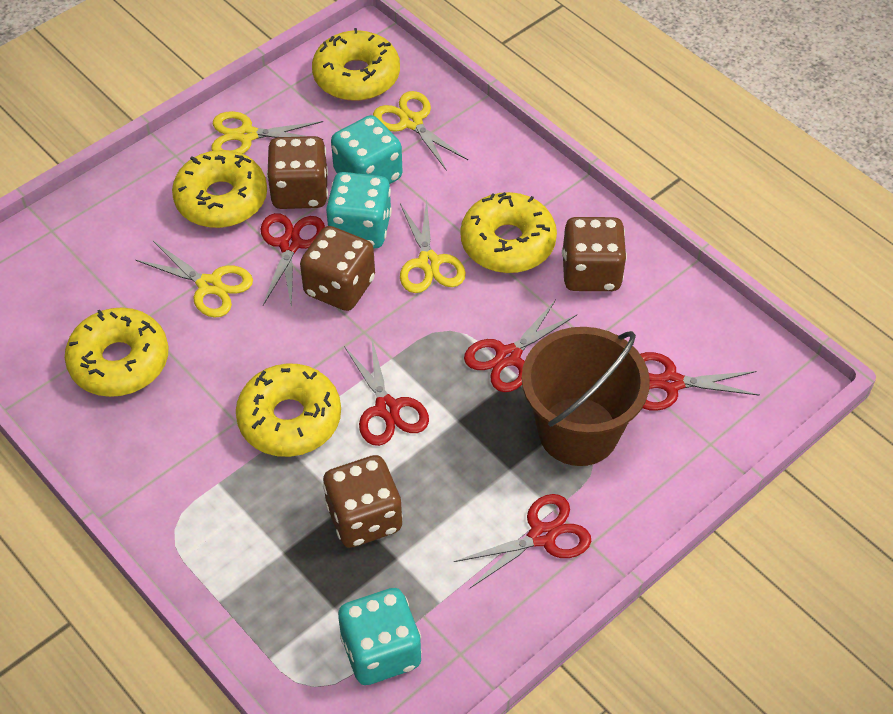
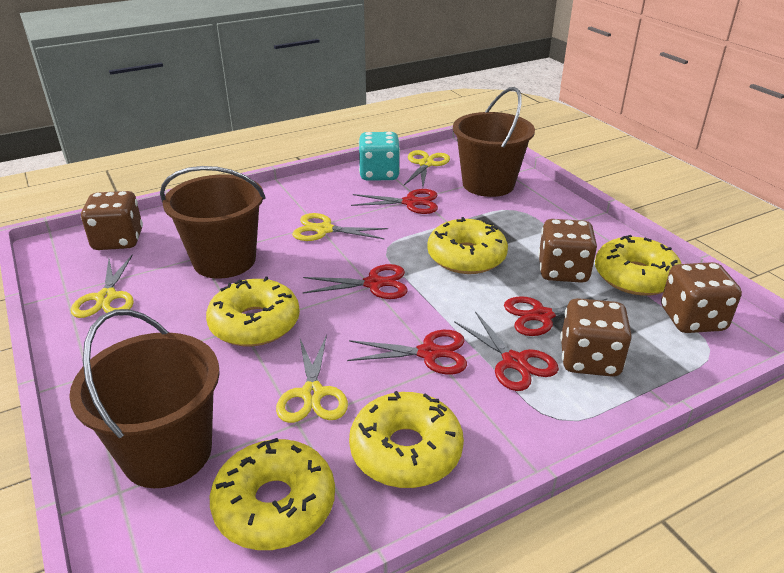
brown bucket: [522,327,650,466] = 1 -> [69,309,220,488] [160,166,266,279] [453,87,535,197] = 3
turquoise dice: [326,172,392,248] [331,115,402,184] [338,588,422,685] = 3 -> [359,132,400,181] = 1

